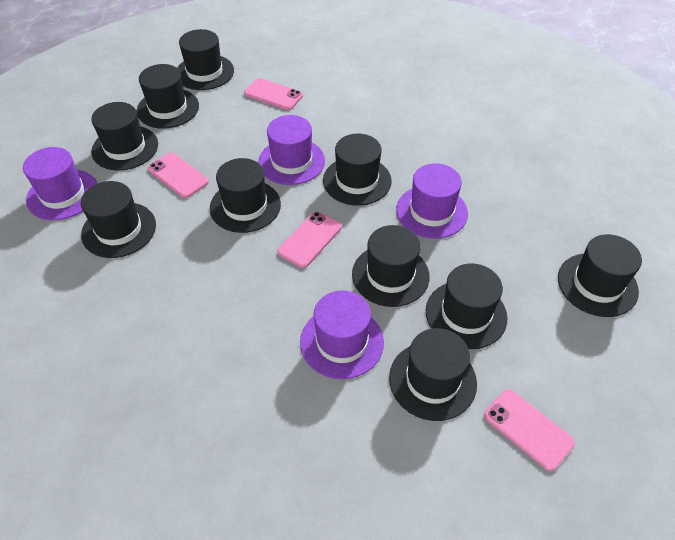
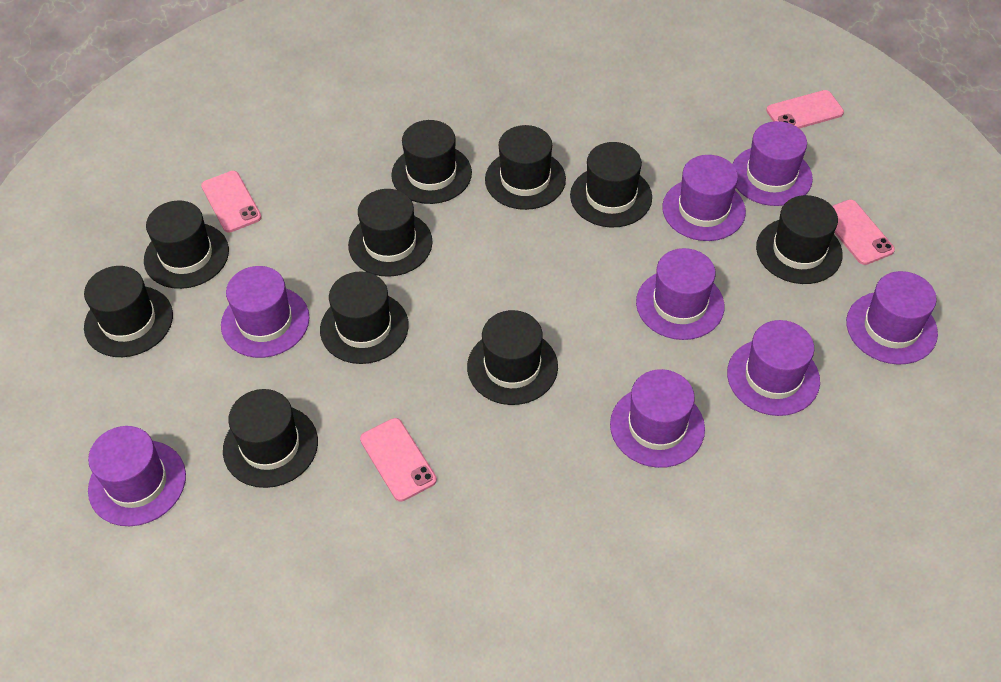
purple hat: [23,147,98,220] [258,115,325,185] [300,290,384,379] [396,163,468,239] = 4 -> [88,426,186,526] [221,266,309,358] [610,369,705,468] [636,248,724,340] [662,155,746,241] [727,320,820,416] [733,121,813,206] [846,271,938,365] = 8

